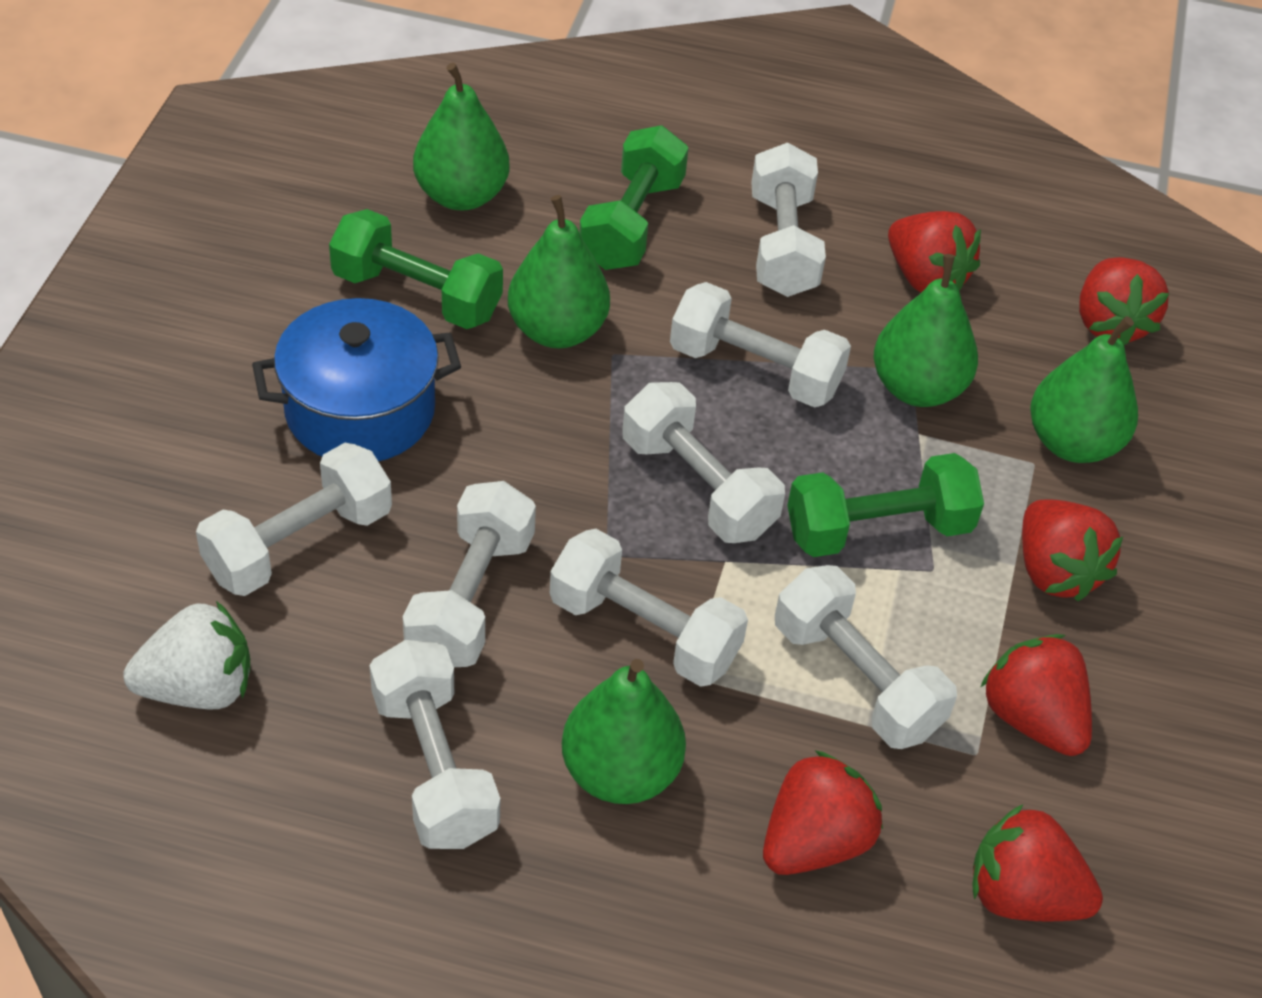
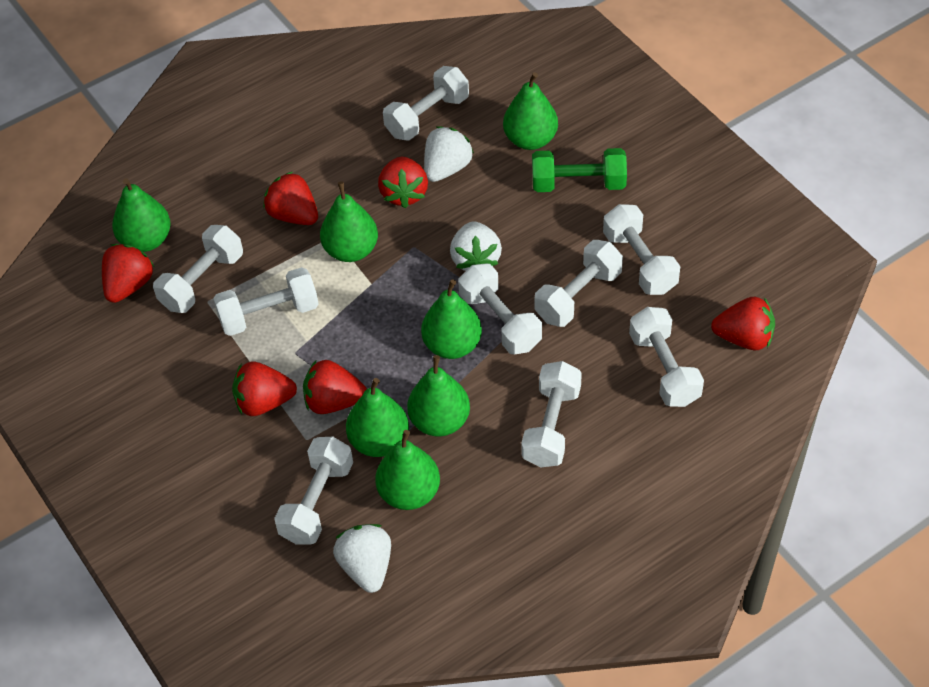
blue pot: [252,298,461,461] = 1 -> none = 0
green dumbbell: [329,209,503,329] [579,126,689,270] [787,453,984,557] = 3 -> [532,148,627,192] = 1
green pear: [413,63,510,210] [508,195,610,348] [562,659,686,804] [874,254,978,407] [1030,316,1138,463] = 5 -> [112,178,171,252] [320,181,378,262] [346,378,409,457] [375,430,440,510] [407,355,470,437] [421,279,482,359] [503,72,558,150] = 7
white dumbbell: [196,443,392,596] [369,640,500,849] [403,481,536,667] [550,529,748,687] [622,382,785,543] [670,282,851,408] [751,143,826,297] [775,565,957,749] = 8 -> [153,225,243,313] [213,267,318,336] [274,437,353,545] [383,66,469,141] [458,263,542,355] [521,361,582,467] [535,240,623,327] [603,204,680,295] [629,307,704,407] = 9
white strawberry: [124,601,250,710] = 1 -> [333,524,391,593] [424,126,474,182] [450,221,502,271] = 3

